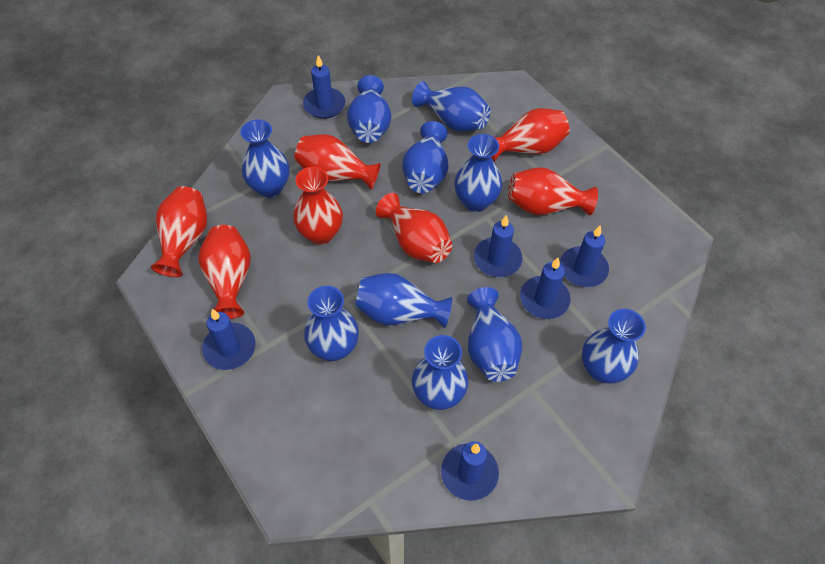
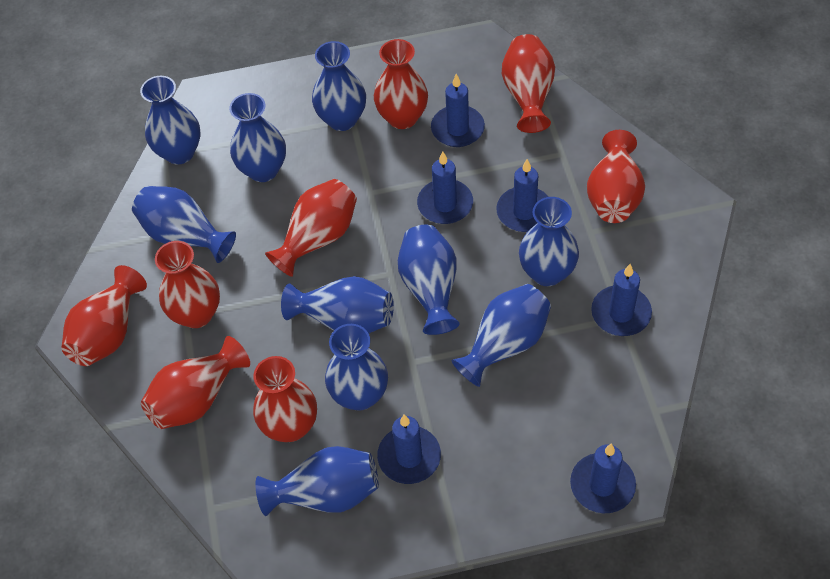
red vase: [151,186,207,277] [198,225,251,319] [293,167,343,245] [294,134,381,190] [376,193,452,263] [491,108,570,162] [508,167,598,216] = 7 -> [61,265,147,366] [141,336,250,429] [155,241,220,328] [253,356,317,442] [265,179,357,277] [374,39,428,129] [502,34,555,133] [587,130,645,223] = 8

